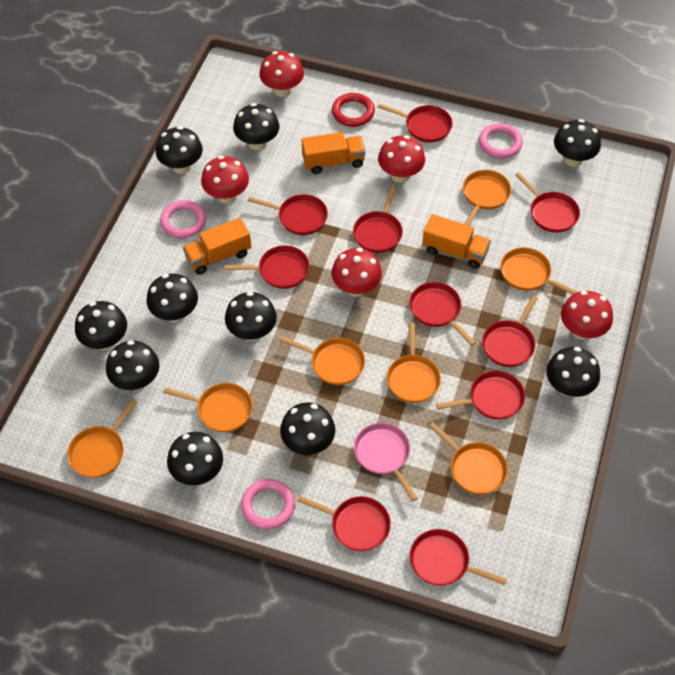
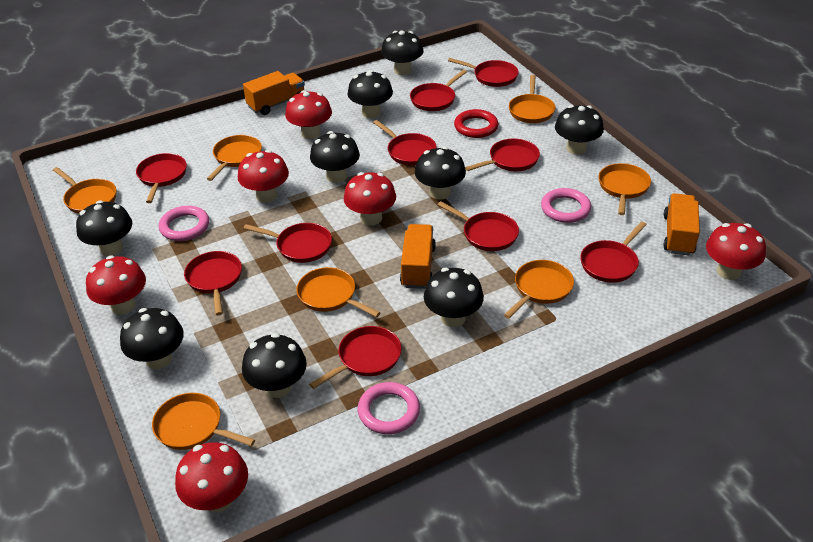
black mushroom: [75,301,127,350] [106,340,159,390] [147,274,198,323] [156,126,203,174] [167,432,223,485] [225,292,277,341] [233,103,279,151] [280,402,335,455] [546,347,600,397] [554,119,601,167] = 10 -> [76,200,132,256] [120,308,184,369] [242,333,307,398] [310,131,360,183] [347,70,393,118] [381,31,424,75] [415,147,466,200] [424,268,484,327] [555,105,604,155] = 9
pink pan: [354,423,418,502] = 1 -> none = 0
red mushroom: [201,156,249,204] [259,51,304,97] [331,248,382,297] [378,135,425,183] [561,291,613,340] = 5 -> [86,256,146,314] [175,442,248,513] [238,150,289,203] [285,90,332,139] [344,172,396,225] [706,223,766,280] = 6

